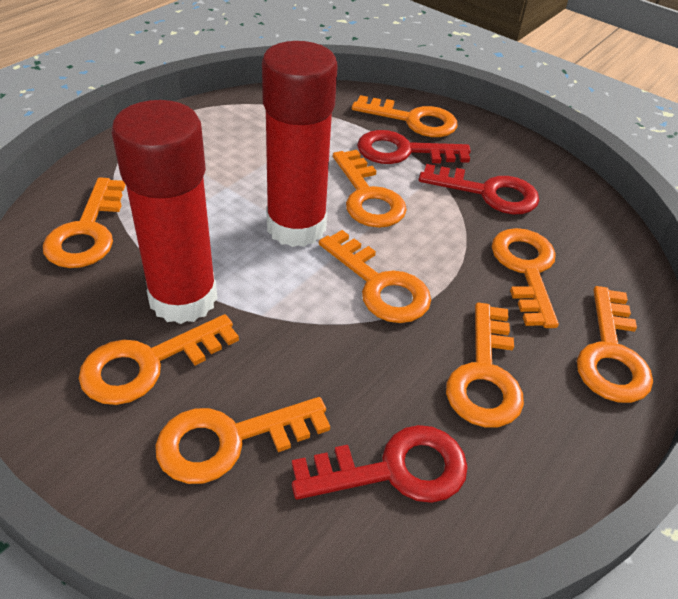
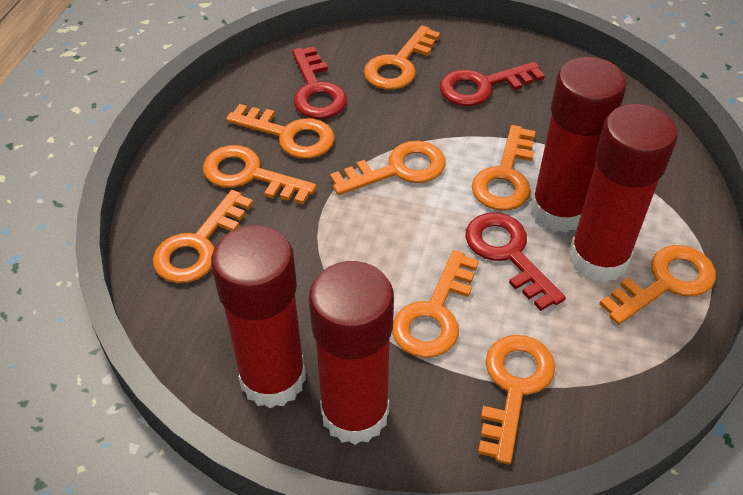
red glue stick: [112,100,218,324] [262,41,338,247] = 2 -> [211,225,306,408] [309,261,394,445] [531,57,627,233] [569,104,678,283] = 4

